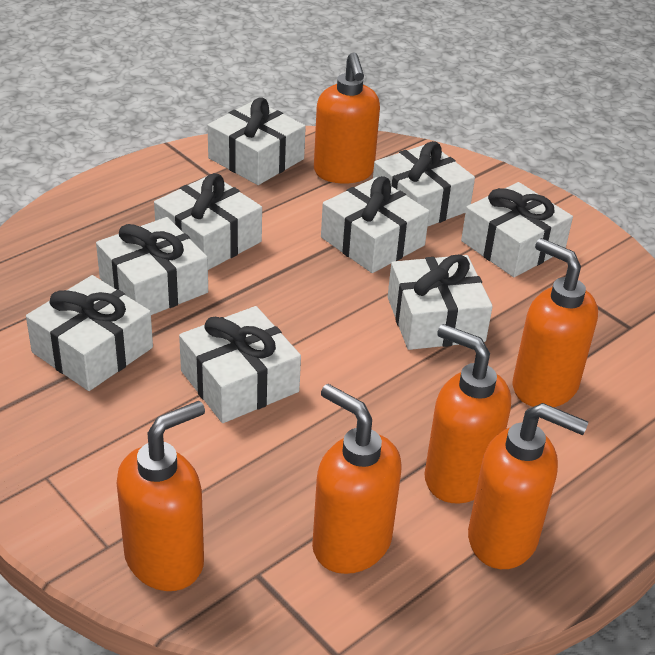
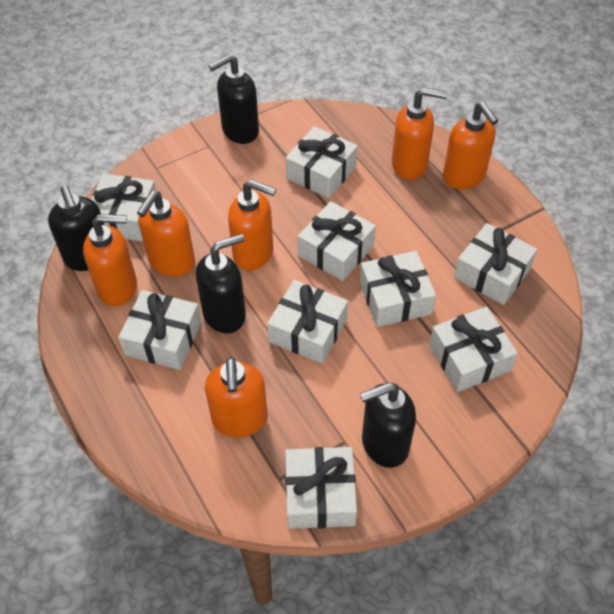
black soap dispenser: none = 0 -> [48,185,104,271] [196,234,246,334] [208,54,259,144] [360,382,416,468] = 4

